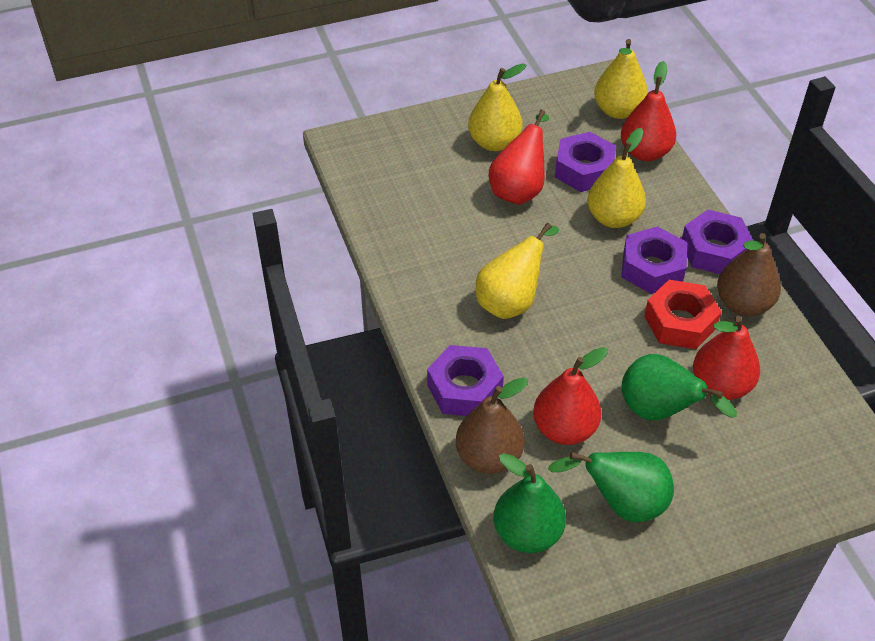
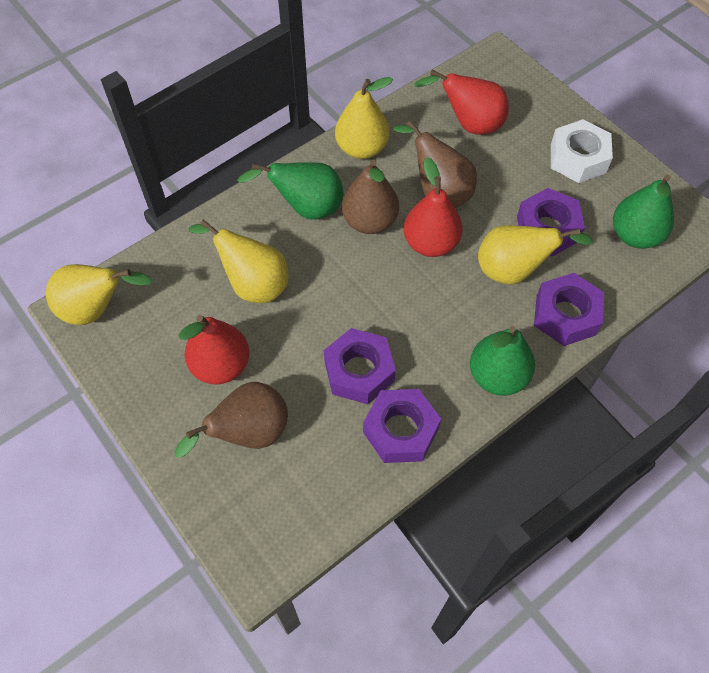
brown pear: [456,377,528,474] [717,233,781,316] = 2 -> [175,382,288,458] [342,160,399,234] [393,120,477,208] = 3
red nut: [644,280,722,349] = 1 -> none = 0
red pear: [489,110,549,205] [533,347,608,445] [621,61,676,161] [693,316,760,400] = 4 -> [179,315,249,384] [404,157,462,257] [414,70,509,134] = 3
white nut: none = 0 -> [551,119,613,183] = 1

